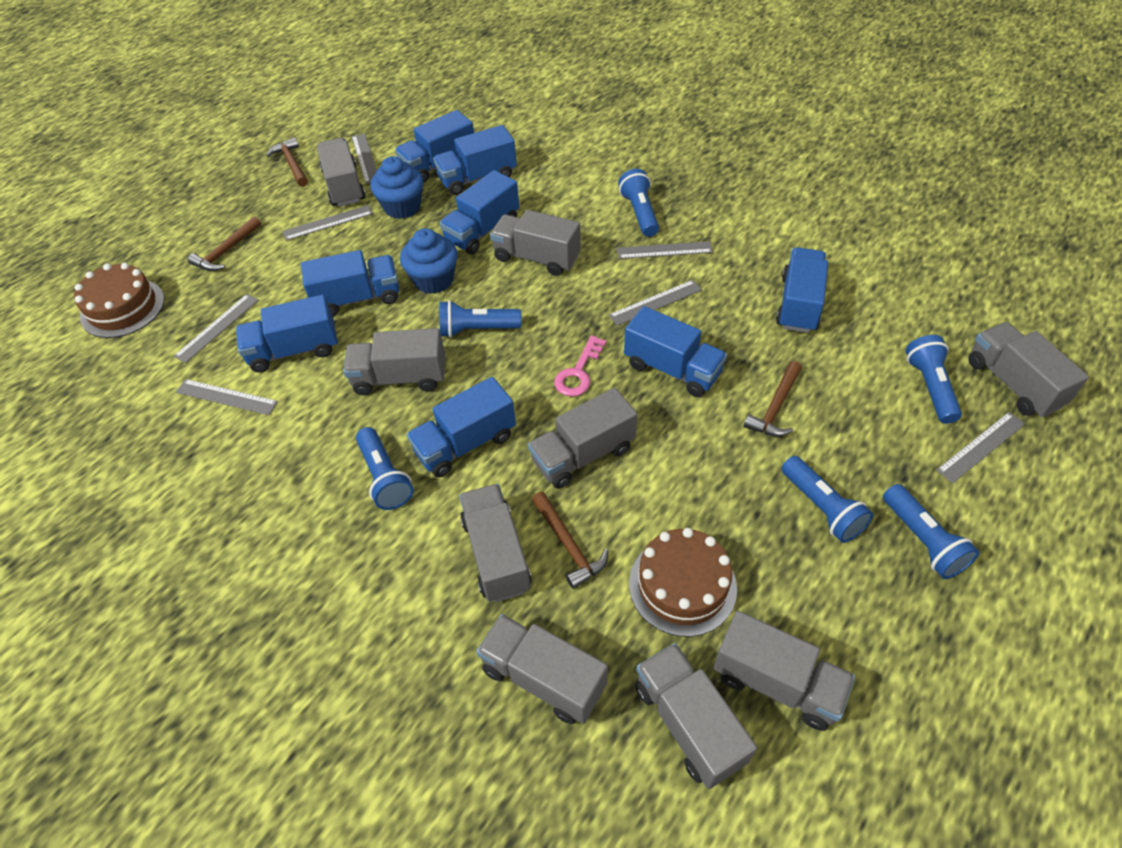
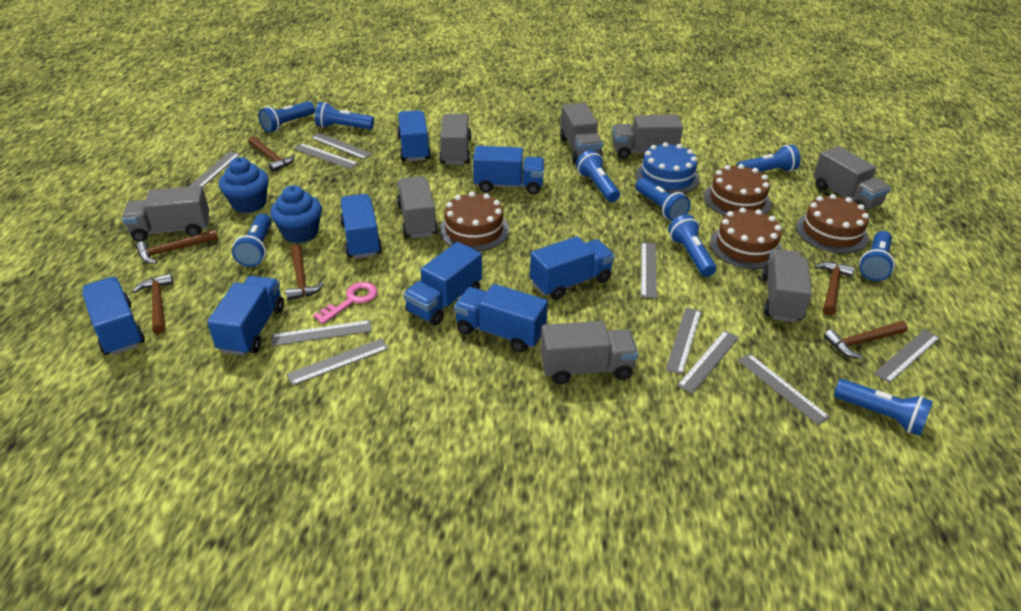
blue cake: none = 0 -> [636,142,700,194] = 1
blue flashlight: [356,427,414,510] [439,300,521,338] [618,169,659,237] [781,456,873,543] [883,484,979,579] [906,335,962,424] = 6 -> [232,214,272,267] [258,101,315,133] [315,102,374,129] [576,150,620,202] [635,178,690,221] [668,215,717,277] [736,144,800,172] [834,379,933,436] [859,231,895,281] = 9
brown cake: [74,263,164,338] [629,528,737,637] = 2 -> [439,192,509,251] [704,164,771,216] [710,208,782,269] [796,194,869,253] = 4
brown hammer: [188,216,261,271] [266,137,308,187] [532,492,609,589] [744,361,802,437] = 4 -> [133,273,174,334] [136,229,218,264] [248,136,295,172] [286,244,324,301] [815,262,854,316] [824,321,908,359] = 6
grey ruler: [174,294,259,363] [176,379,278,415] [282,205,373,241] [352,133,377,184] [609,280,702,326] [617,241,713,259] [936,412,1025,483] = 7 -> [189,152,240,187] [271,320,372,346] [286,338,389,386] [293,143,358,169] [311,133,373,159] [641,242,657,299] [665,307,701,375] [677,330,739,394] [738,353,830,425] [874,329,940,383] = 10
grey truck: [317,138,365,207] [343,328,445,395] [459,484,532,602] [476,614,608,724] [490,210,581,276] [528,388,637,489] [635,643,757,789] [713,611,855,731] [968,322,1089,417] = 9 -> [122,186,209,242] [397,176,438,238] [439,114,472,164] [540,321,638,384] [560,103,603,163] [612,115,683,159] [762,249,812,323] [814,146,891,210] = 8

